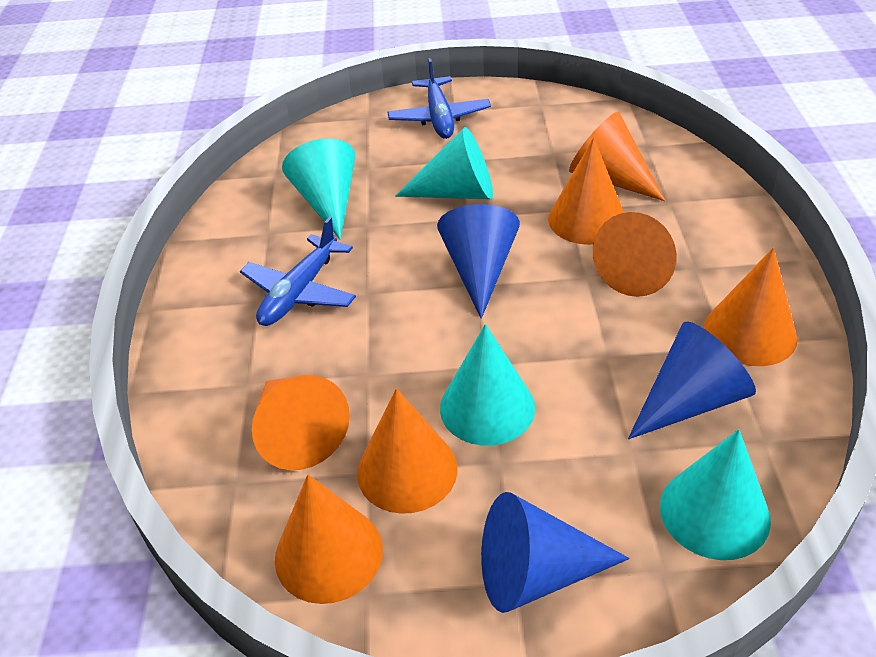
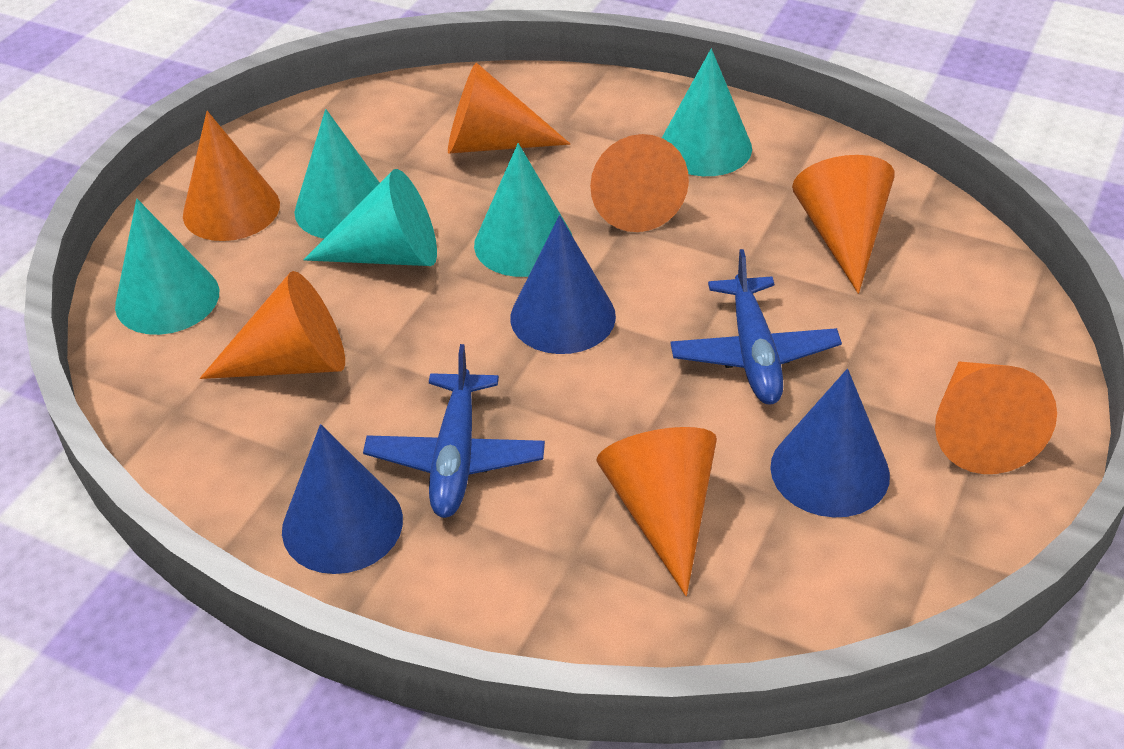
turquoise cone: [282,138,355,240] [395,127,493,199] [440,324,535,446] [660,429,771,560] = 4 -> [115,199,219,335] [294,109,380,238] [303,169,437,266] [474,143,572,277] [662,49,752,176] = 5

